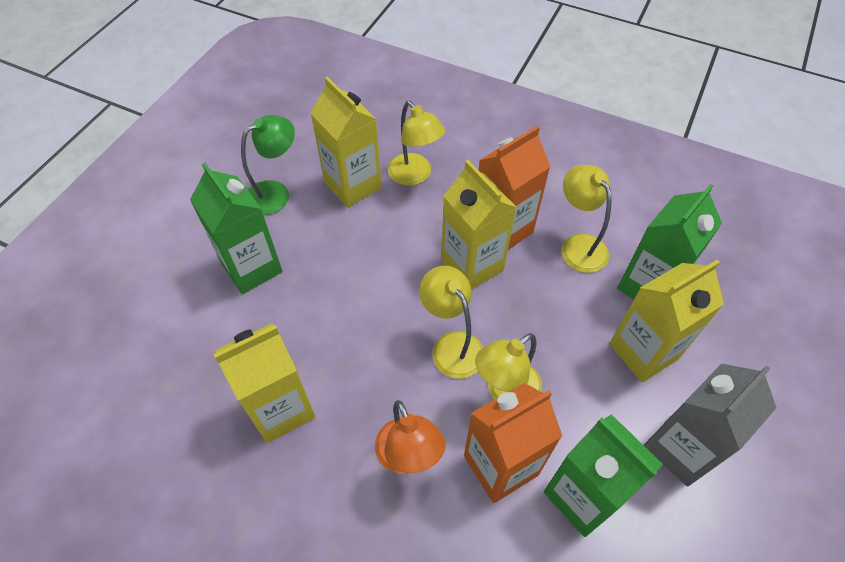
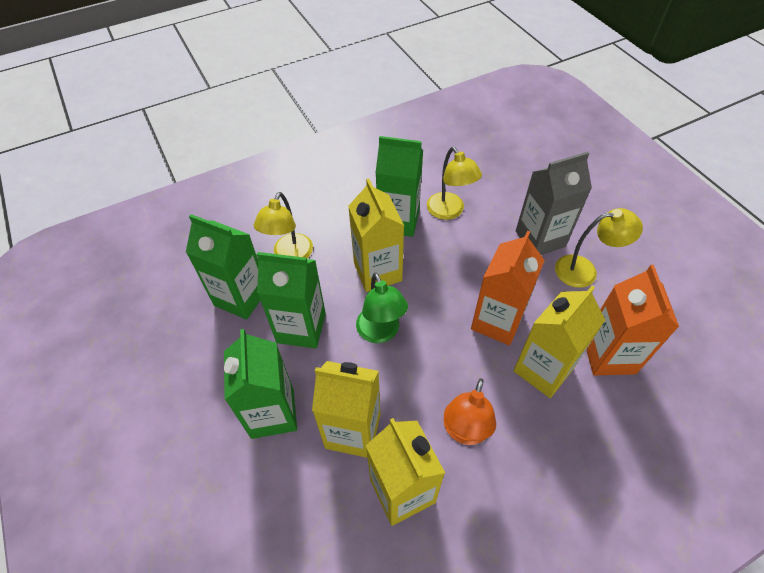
green carton: [190,163,283,294] [544,414,663,537] [617,184,722,300] = 3 -> [186,214,261,320] [224,329,297,439] [257,252,326,348] [376,136,423,237] = 4
yellow lamp: [388,101,445,186] [419,266,483,379] [475,333,542,400] [561,165,612,273] = 4 -> [254,192,313,258] [427,147,482,220] [555,208,643,288] = 3

